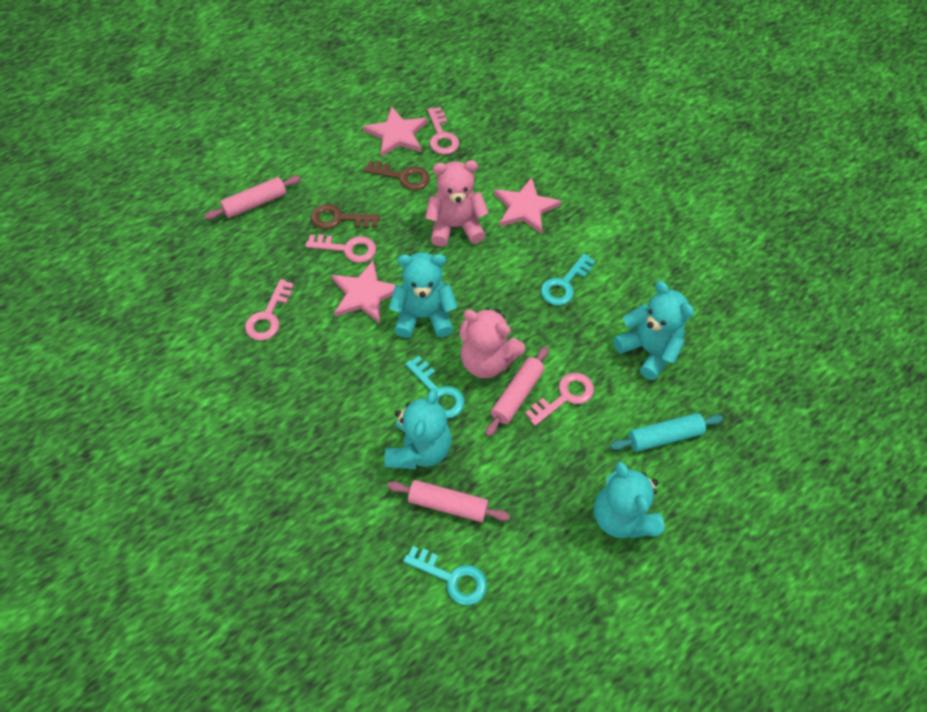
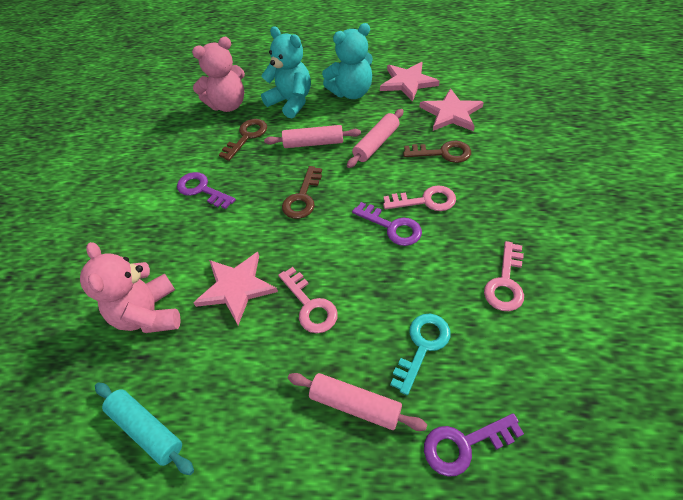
brown key: [311,204,380,229] [364,161,430,190] = 2 -> [219,119,267,161] [282,166,322,219] [403,141,471,163] = 3
pink key: [245,279,294,341] [306,234,376,263] [427,107,459,155] [525,373,594,426] = 4 -> [278,267,338,333] [383,185,456,211] [484,241,524,311] = 3
purple key: none = 0 -> [177,172,236,209] [352,202,422,246] [424,413,524,477] = 3
turquoise key: [403,546,487,605] [405,356,465,418] [541,253,595,306] = 3 -> [390,314,451,395] = 1
turquoise teddy bear: [384,388,452,469] [389,252,458,338] [594,461,665,538] [613,281,694,380] = 4 -> [261,26,311,118] [322,23,373,99] = 2

